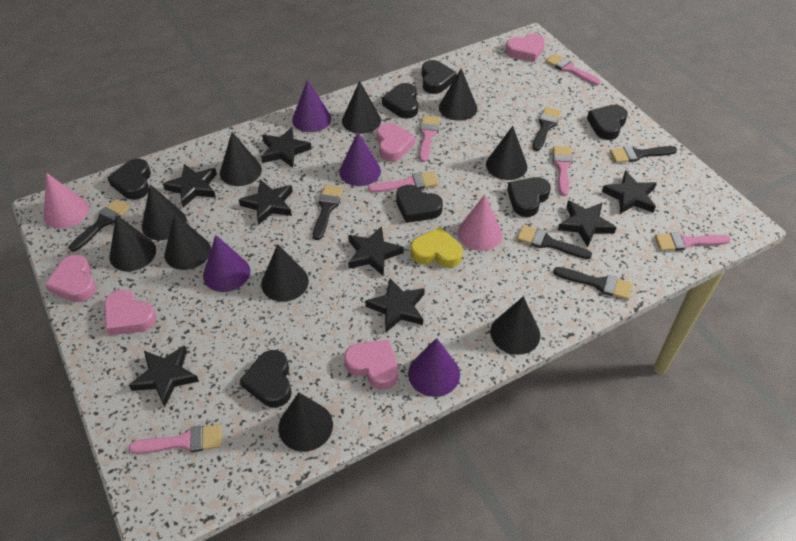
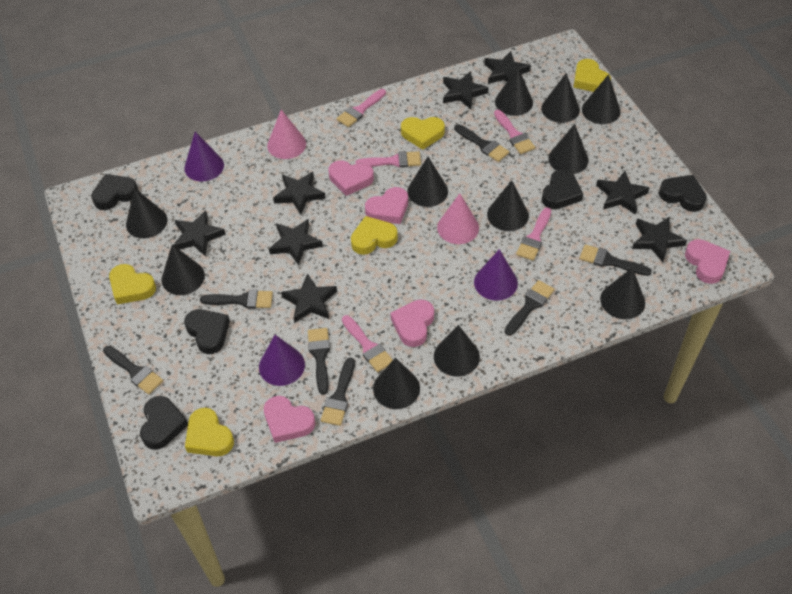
black brush: [69,199,130,252] [313,185,343,240] [517,225,592,259] [532,107,562,151] [553,267,633,300] [610,146,677,163] = 6 -> [103,346,163,394] [200,290,273,309] [308,328,330,395] [321,358,355,426] [454,124,509,162] [505,280,554,336] [580,244,652,276] = 7
black cone: [109,215,156,271] [142,184,187,240] [165,213,211,270] [220,132,262,186] [261,244,309,302] [278,392,333,452] [342,81,381,134] [439,68,477,121] [486,126,527,180] [490,296,540,355] = 10 -> [126,188,167,238] [162,244,205,295] [373,358,420,409] [407,157,448,207] [434,325,480,377] [487,180,529,231] [495,66,533,116] [541,73,580,123] [548,124,589,174] [582,74,621,124] [600,268,645,319] = 11
black heart: [107,159,151,200] [240,350,292,408] [382,83,418,119] [396,185,443,223] [422,60,457,94] [507,177,551,217] [587,105,628,140] = 7 -> [91,174,139,210] [140,396,188,450] [184,309,230,354] [542,169,583,209] [659,175,707,212] = 5
pink brush: [129,424,222,454] [368,171,438,193] [419,115,440,162] [546,54,601,85] [553,146,573,196] [655,232,731,251] = 6 -> [336,89,386,127] [342,315,393,372] [355,151,421,168] [494,110,535,154] [516,207,551,261] = 5
purple cone: [203,235,250,292] [292,80,331,132] [339,132,381,186] [408,338,460,397] = 4 -> [184,132,224,181] [259,335,305,386] [474,249,518,301] = 3
yellow heart: [411,227,463,268] = 1 -> [109,264,156,304] [185,408,234,456] [351,216,398,255] [401,117,445,150] [574,59,611,92] = 5

